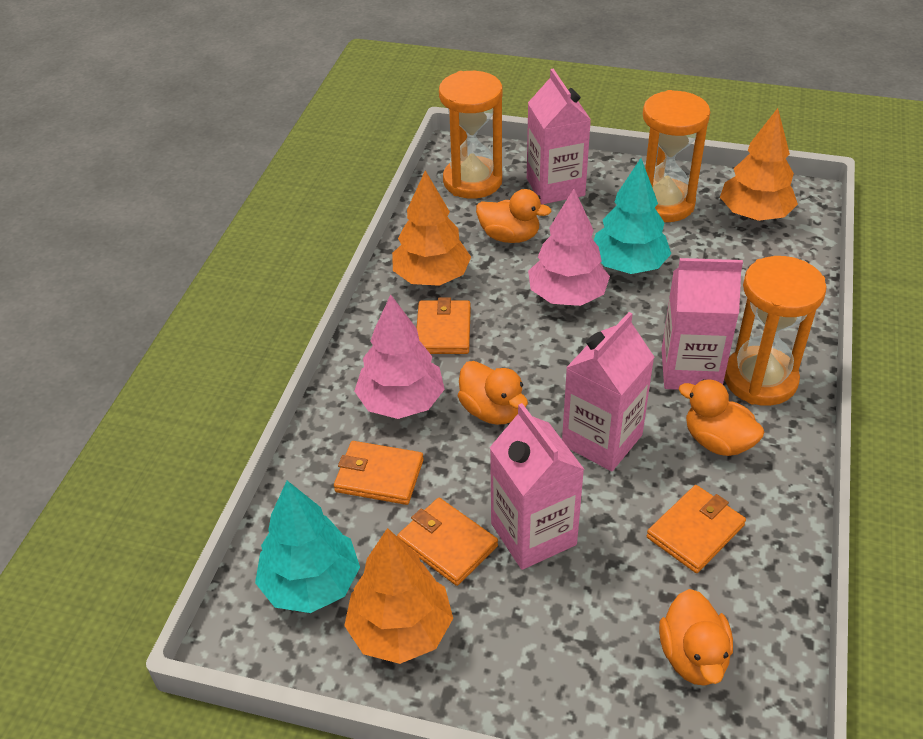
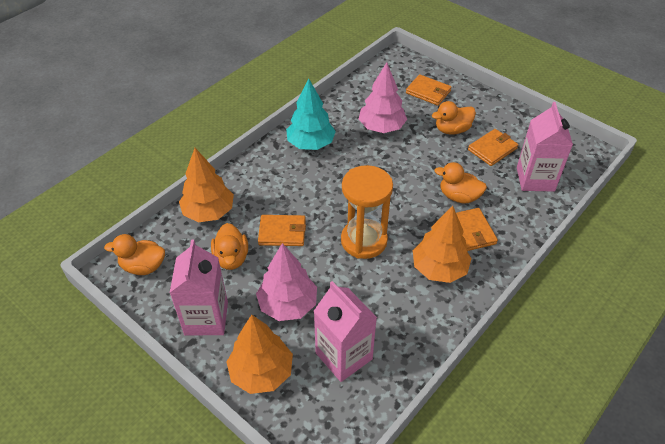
orange hourglass: [439,71,502,199] [643,90,710,222] [724,256,827,406] = 3 -> [341,165,393,259] = 1
pink carton: [490,403,585,570] [527,69,591,204] [562,312,654,471] [662,258,743,390] = 4 -> [170,239,228,335] [314,281,377,382] [517,102,573,191] = 3
turquoise tree: [255,481,360,613] [594,158,671,274] = 2 -> [286,79,336,150] = 1

